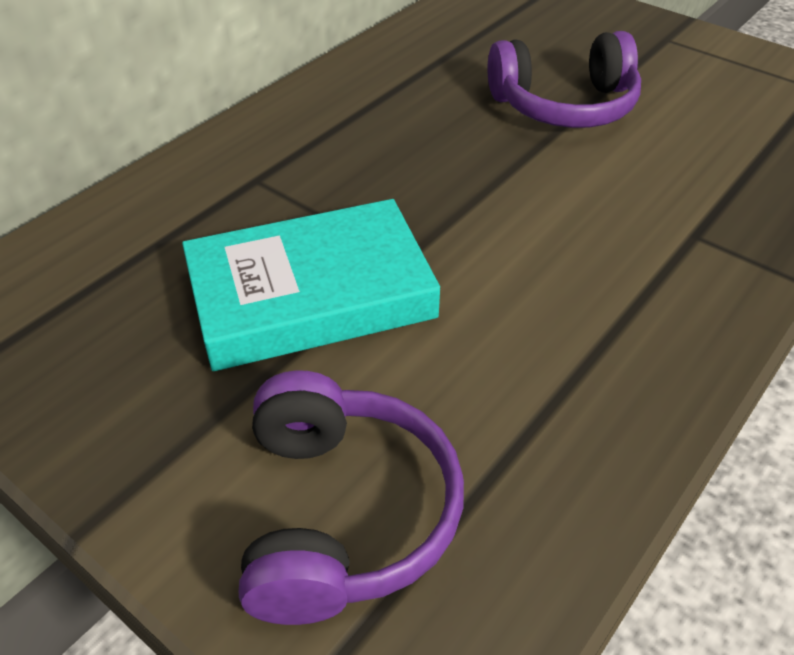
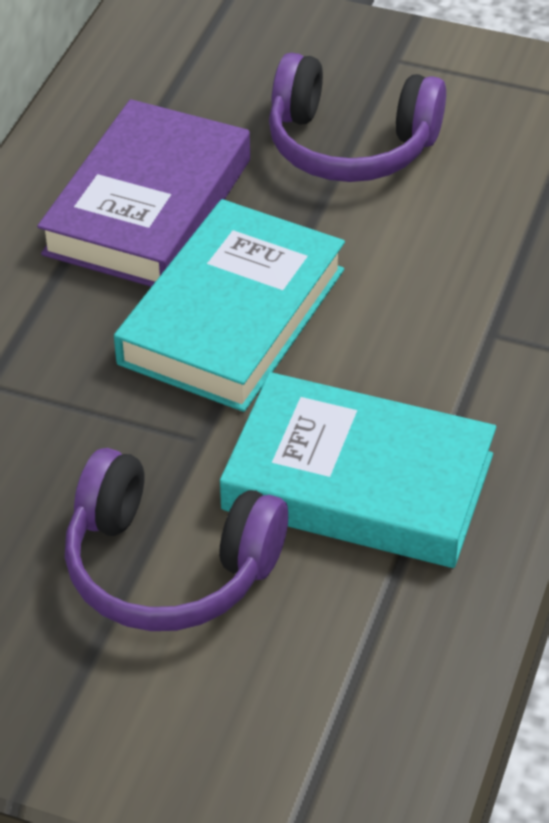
purple book: none = 0 -> [37,99,250,287] = 1
turquoise book: [182,199,440,371] = 1 -> [114,199,345,412] [220,372,496,568] = 2

